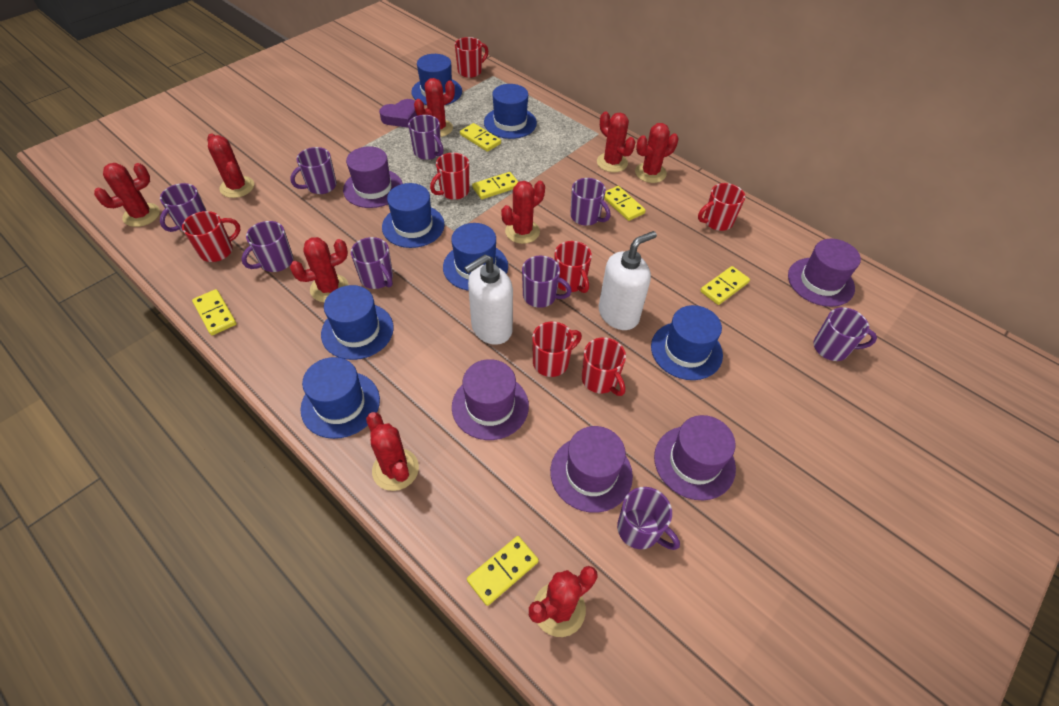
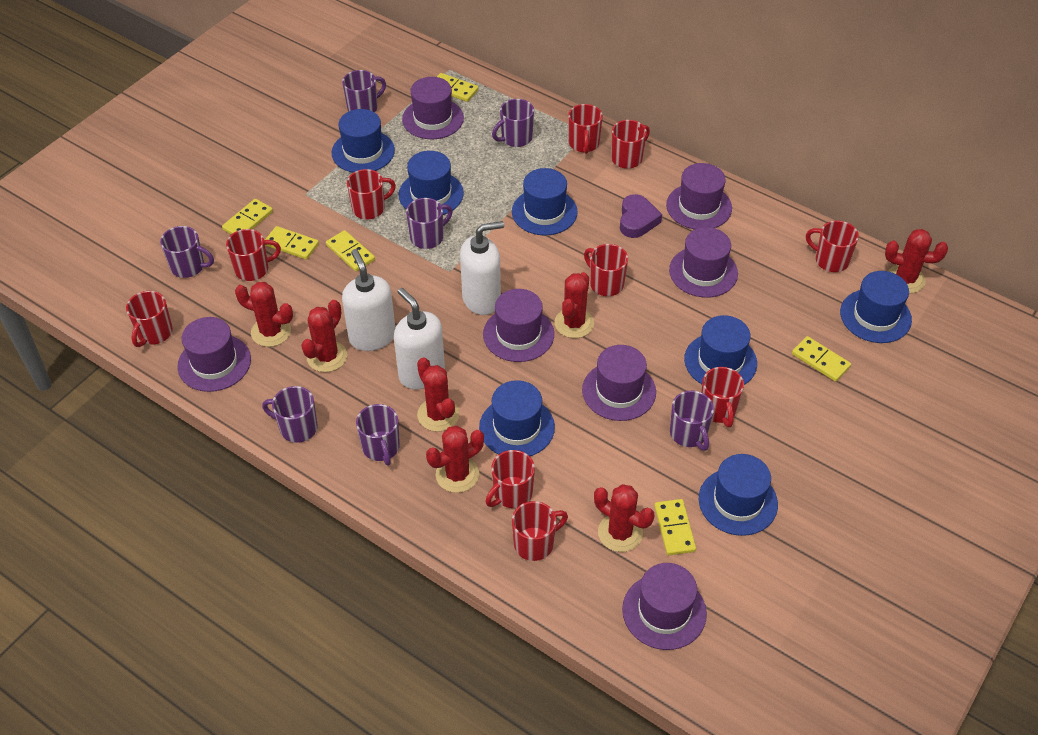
purple hat: [343,146,403,208] [452,359,529,440] [550,426,633,513] [654,415,736,500] [788,239,861,307] = 5 -> [177,317,251,392] [402,77,464,139] [483,289,554,362] [582,345,656,421] [622,563,707,650] [666,163,732,229] [669,227,738,298] = 7
purple mug: [160,183,207,232] [242,221,293,272] [290,147,337,194] [351,237,393,289] [408,115,444,160] [522,256,572,308] [570,178,610,226] [617,487,680,550] [813,307,877,361] = 9 -> [160,226,214,278] [262,386,318,443] [342,70,386,112] [356,404,400,465] [406,198,452,249] [492,99,534,147] [670,391,714,451] = 7
red cactus: [94,163,160,227] [207,134,254,198] [290,237,349,302] [366,412,419,491] [414,78,455,137] [501,181,545,244] [529,566,598,637] [597,111,635,172] [635,123,678,183] = 9 -> [235,282,293,347] [301,300,347,372] [417,358,459,432] [426,426,484,493] [554,272,594,338] [594,484,654,552] [885,229,948,293] = 7
red mug: [182,211,241,262] [430,153,469,200] [455,37,488,78] [532,322,582,377] [554,241,592,293] [582,337,626,396] [698,183,745,231] = 7 -> [126,291,173,347] [226,229,281,281] [347,169,396,219] [486,450,535,508] [512,501,568,561] [568,104,603,154] [584,244,628,296] [611,120,650,169] [701,367,744,427] [806,220,859,272] = 10
white soap dispenser: [464,254,513,345] [599,231,657,330] = 2 -> [342,249,395,351] [394,288,445,389] [460,221,504,315] = 3

